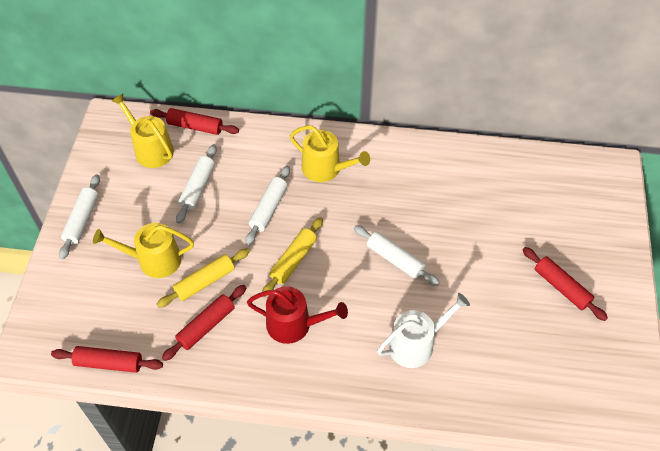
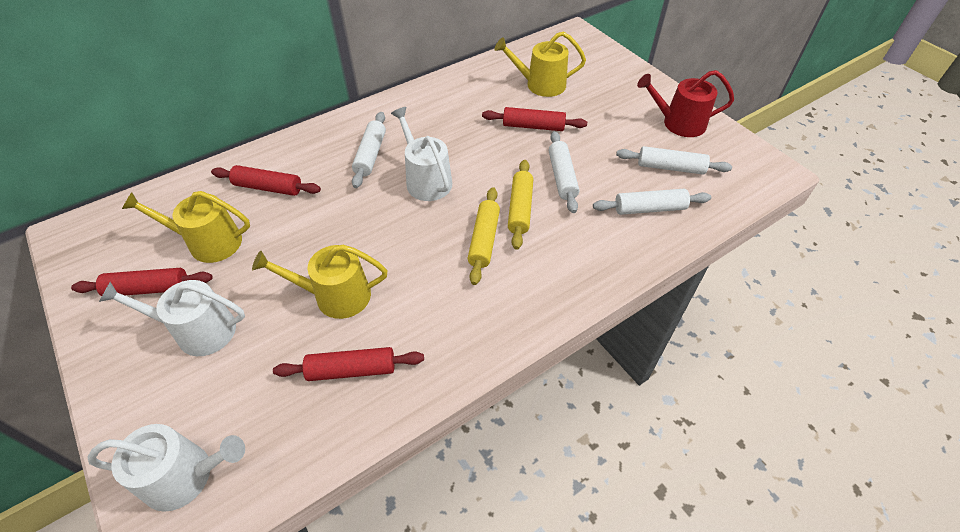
white watering can: [377,293,470,368] = 1 -> [87,424,245,512] [99,280,245,356] [391,107,452,201] = 3

